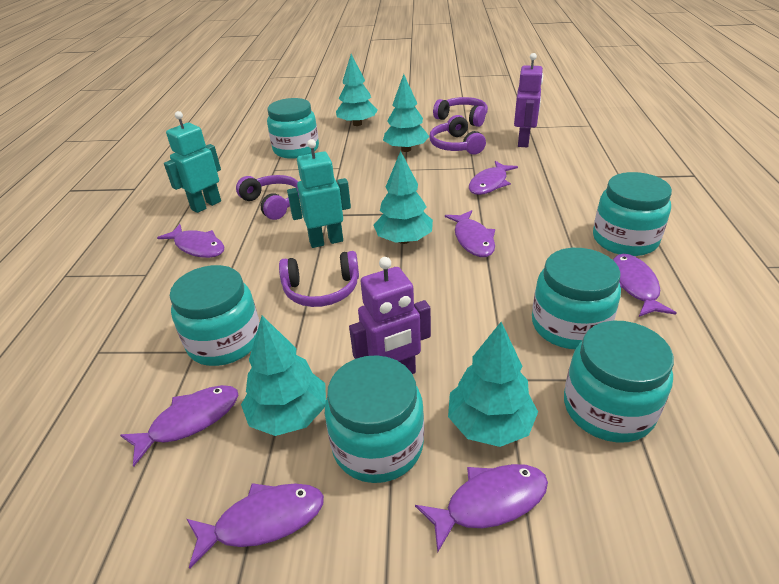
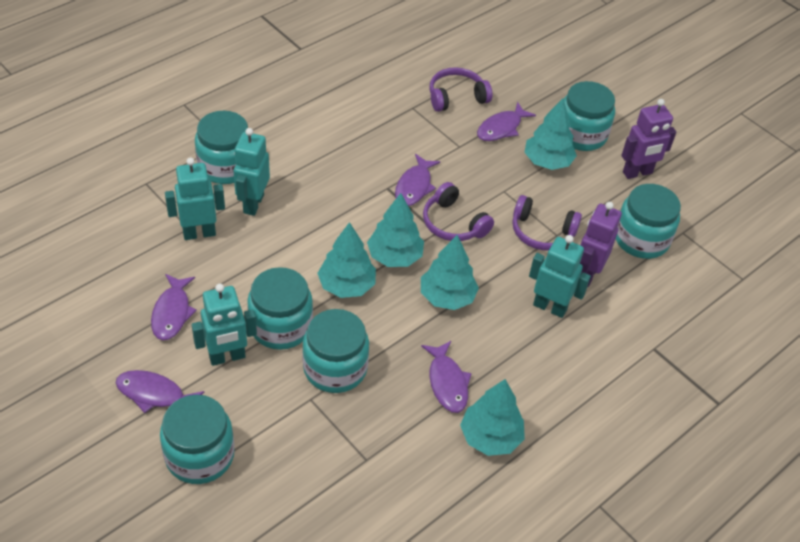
purple fish: [120,385,238,467] [157,224,224,258] [187,483,324,569] [415,464,548,552] [445,210,495,257] [469,161,518,195] [613,254,676,317] = 7 -> [116,370,204,413] [151,274,197,340] [395,154,440,206] [421,341,472,413] [477,102,536,141] = 5
purple headphones: [236,175,299,220] [279,251,359,307] [429,115,486,154] [433,97,488,127] = 4 -> [423,182,494,241] [429,67,492,112] [512,195,582,250] = 3
turquoise robot: [164,111,221,213] [287,139,351,248] = 2 -> [165,158,225,240] [192,284,257,366] [234,128,270,216] [529,235,591,318] = 4

